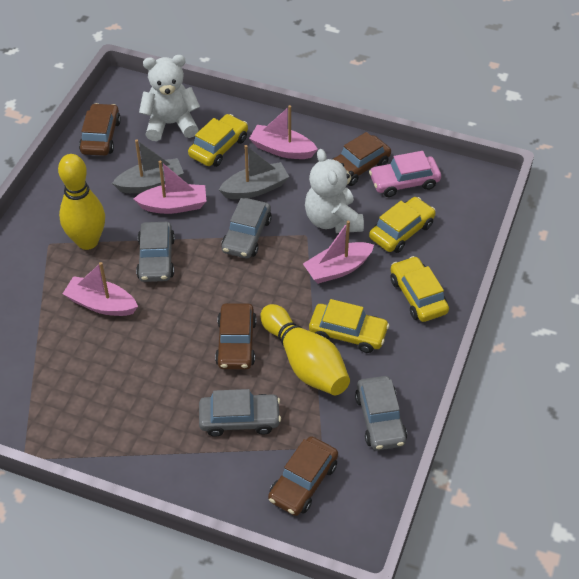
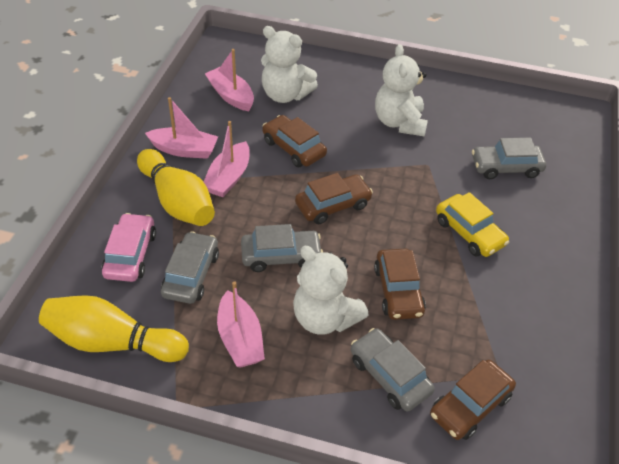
grey boat: [112,139,184,193] [219,145,289,199] = 2 -> none = 0
white teddy bear: [139,55,200,141] [305,149,364,233] = 2 -> [261,26,318,103] [293,246,369,335] [375,44,428,136] = 3
yellow car: [188,114,248,167] [309,299,389,353] [369,197,436,253] [391,256,449,322] = 4 -> [436,192,509,257] = 1

